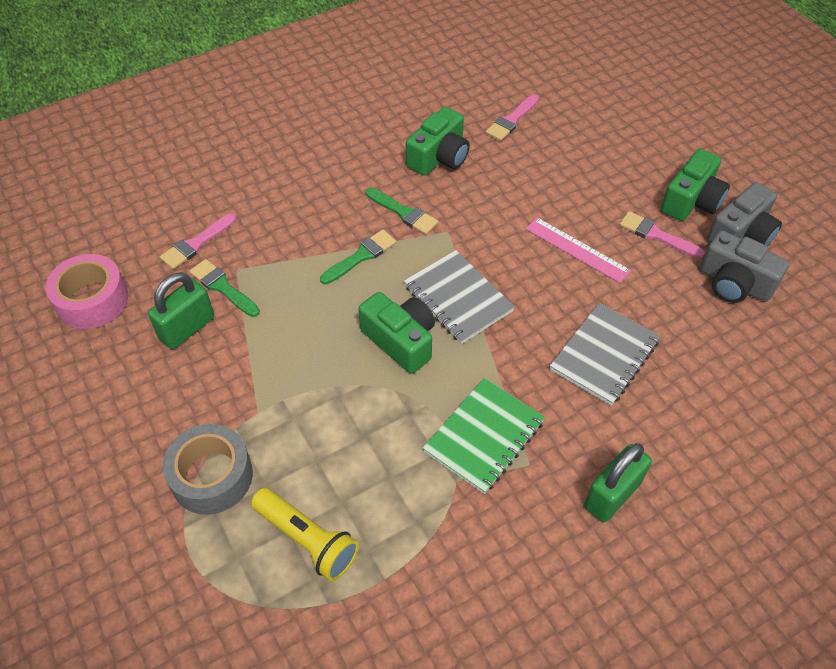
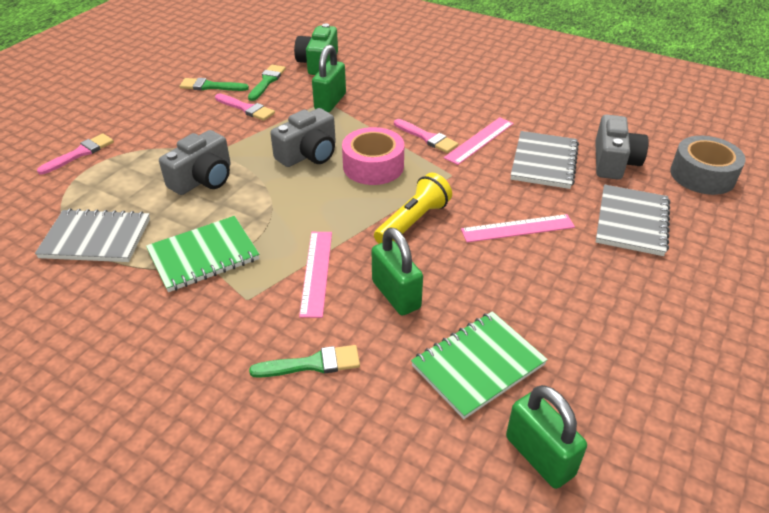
green camera: [358,292,435,374] [406,107,470,176] [661,149,730,221] = 3 -> [294,23,338,75] = 1
green notebook: [423,378,545,494] = 1 -> [146,216,259,292] [411,311,548,419] = 2
green padlock: [148,272,214,349] [584,443,652,522] = 2 -> [312,45,346,112] [372,228,423,316] [506,385,587,489] = 3
grey camera: [700,231,789,303] [707,182,782,246] = 2 -> [159,130,231,195] [270,108,336,167] [595,114,649,179] = 3
grey notebook: [404,250,515,344] [550,303,660,406] = 2 -> [35,209,150,262] [511,131,579,189] [596,184,670,256] = 3
pink ruler: [526,217,631,283] = 1 -> [299,232,332,318] [444,117,514,165] [461,214,575,242] = 3

